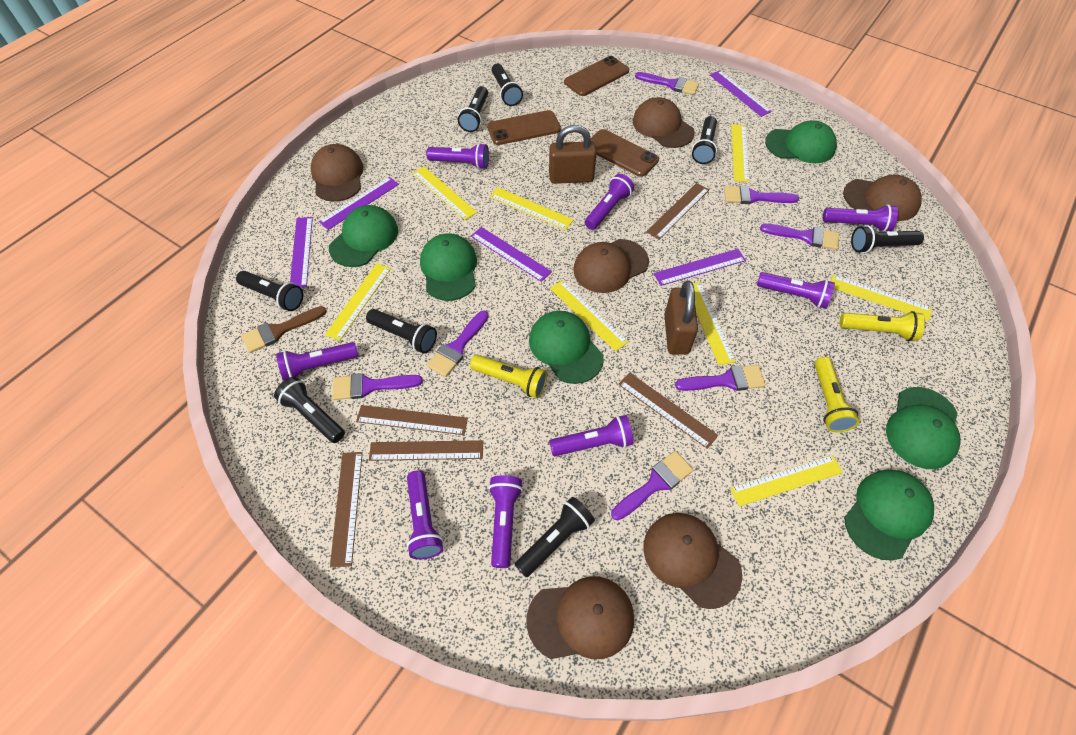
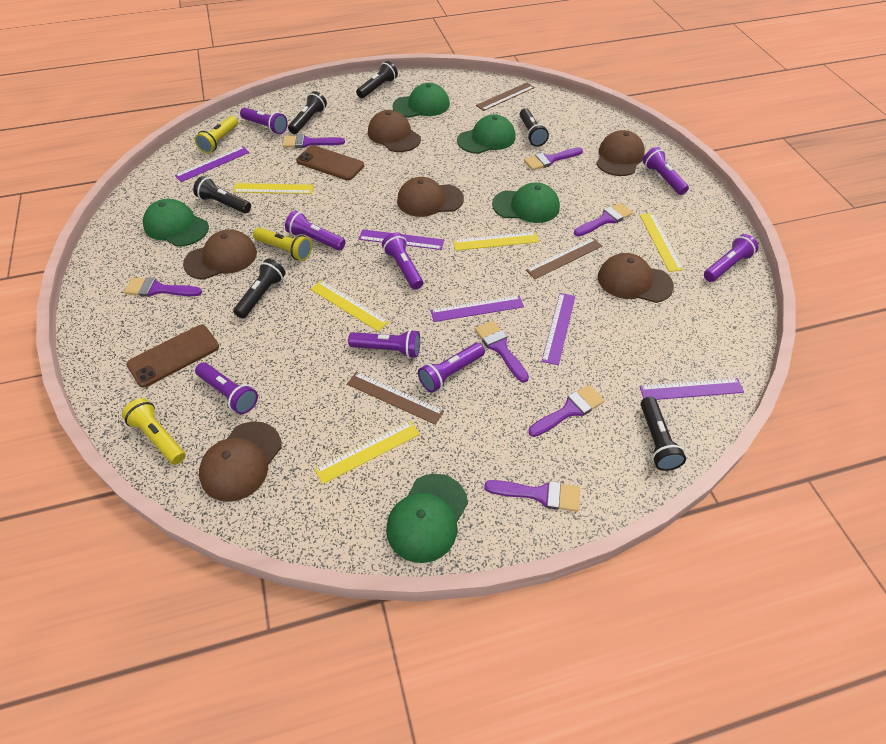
black flashlight: [236,271,303,311] [274,377,345,443] [366,309,437,354] [458,86,488,132] [492,63,523,106] [515,497,595,577] [692,116,717,164] [851,225,924,253] = 8 -> [193,176,251,213] [233,259,286,319] [288,91,327,134] [356,61,398,98] [519,108,549,147] [641,397,686,471] = 6
brown brush: [241,306,327,353] = 1 -> none = 0
brown padlock: [549,125,596,184] [664,280,698,355] = 2 -> none = 0
brown phone: [487,110,561,145] [564,56,629,96] [590,129,659,177] = 3 -> [126,325,219,388] [296,145,364,180] = 2
brown ruler: [330,452,363,567] [356,405,468,435] [369,440,483,461] [618,372,718,449] [646,183,709,239] = 5 -> [347,372,444,425] [476,83,535,111] [526,238,602,279] = 3
green cap: [329,205,398,267] [420,233,477,301] [529,311,604,384] [765,121,837,163] [844,470,934,561] [886,387,960,469] = 6 -> [143,199,209,247] [386,474,468,563] [393,83,450,118] [457,114,516,154] [492,183,560,223] = 5
yellow ruler: [325,263,391,341] [412,166,477,220] [490,187,574,230] [550,280,629,351] [693,282,736,365] [730,455,843,506] [732,124,749,182] [831,275,932,321] = 8 -> [233,183,314,194] [311,280,389,332] [315,421,420,484] [453,232,539,251] [640,213,684,272] = 5

